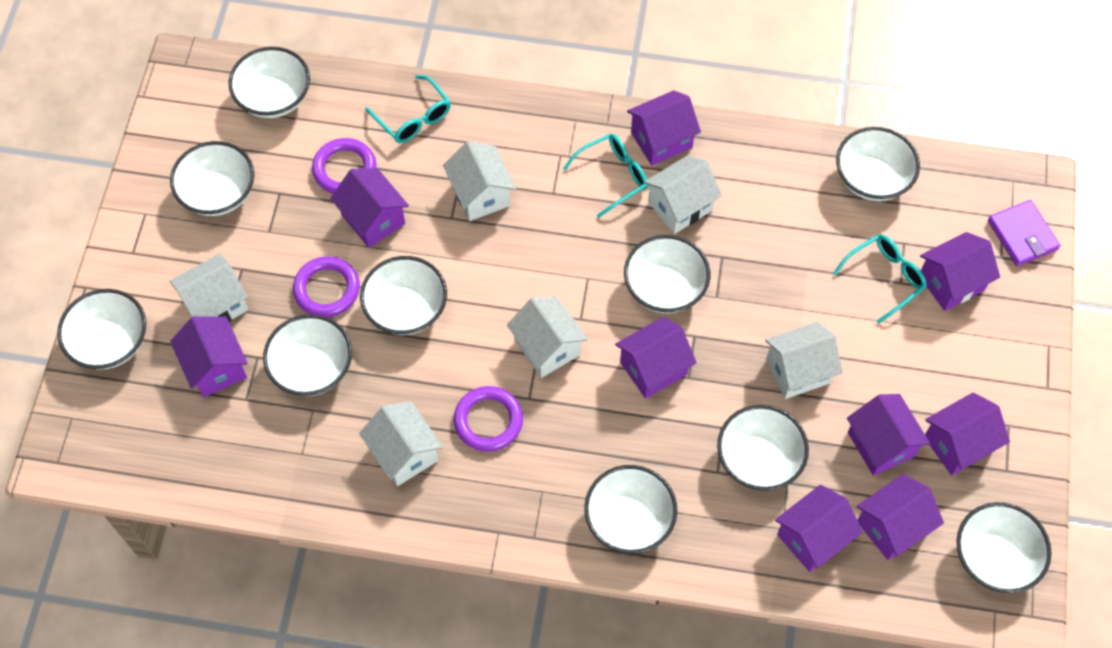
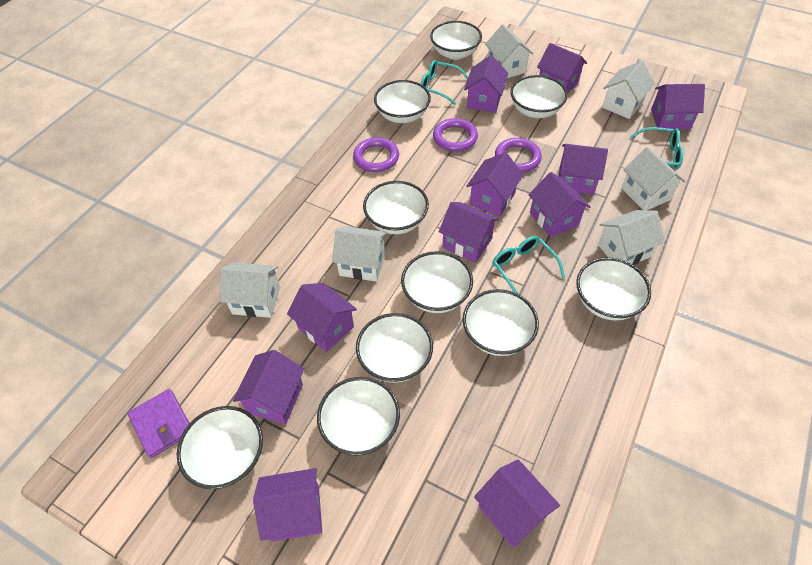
purple house: [170,316,248,397] [330,168,409,248] [615,317,697,399] [627,90,701,166] [775,485,863,572] [847,394,930,476] [857,474,944,560] [920,232,1000,311] [925,392,1010,475] = 9 -> [233,350,304,424] [253,468,322,542] [287,283,357,352] [439,202,499,263] [464,55,508,113] [466,152,524,217] [474,459,560,547] [529,172,590,238] [537,43,587,93] [559,144,608,195] [651,84,705,129] = 11

